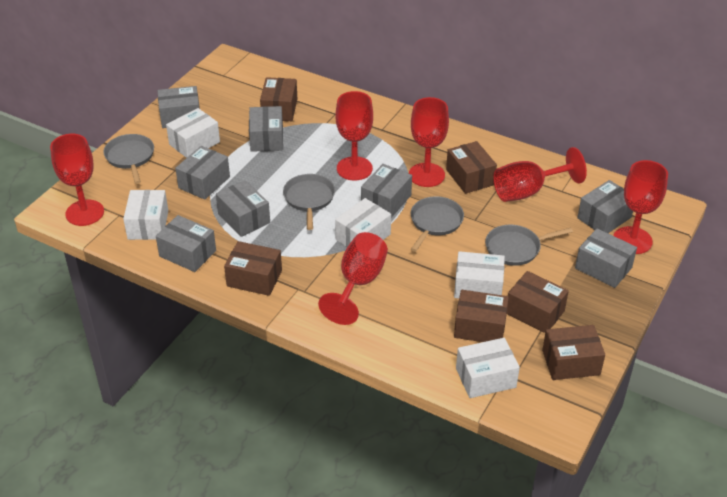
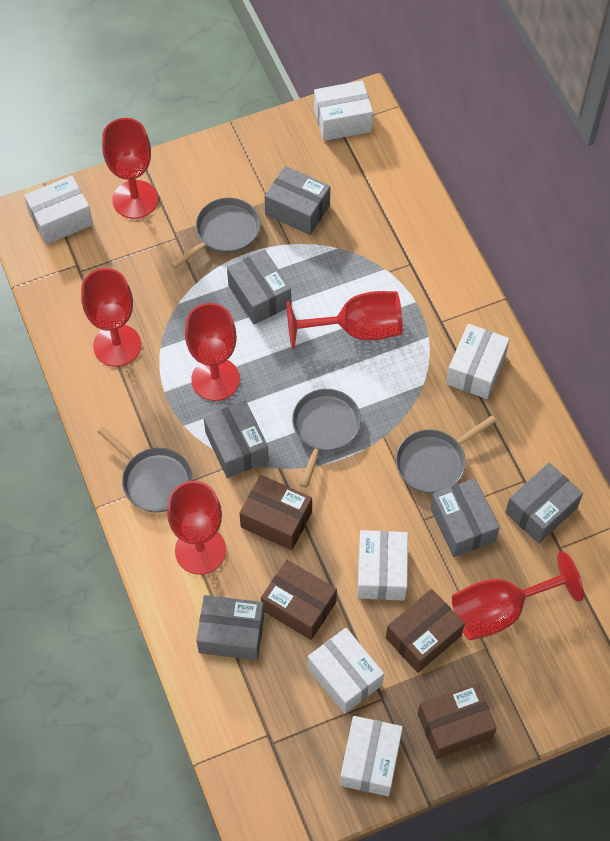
brown box: [224,241,282,296] [260,77,297,121] [446,141,497,194] [454,290,509,342] [507,271,569,333] [542,325,605,380] = 6 -> [239,475,312,550] [261,560,337,640] [386,589,465,673] [418,682,497,759] = 4
grey box: [156,215,216,272] [158,86,200,128] [175,146,230,200] [216,180,270,237] [249,106,283,152] [361,164,412,218] [575,228,637,288] [577,180,633,233] = 8 -> [196,595,264,660] [203,400,269,478] [227,249,291,324] [265,166,330,235] [430,478,500,557] [505,462,583,543] = 6
white box: [123,190,168,240] [166,108,220,158] [335,198,391,247] [454,251,505,298] [456,338,520,398] = 5 -> [24,176,93,245] [308,628,384,714] [314,80,373,141] [340,716,403,796] [357,530,408,601] [446,324,510,399] = 6

